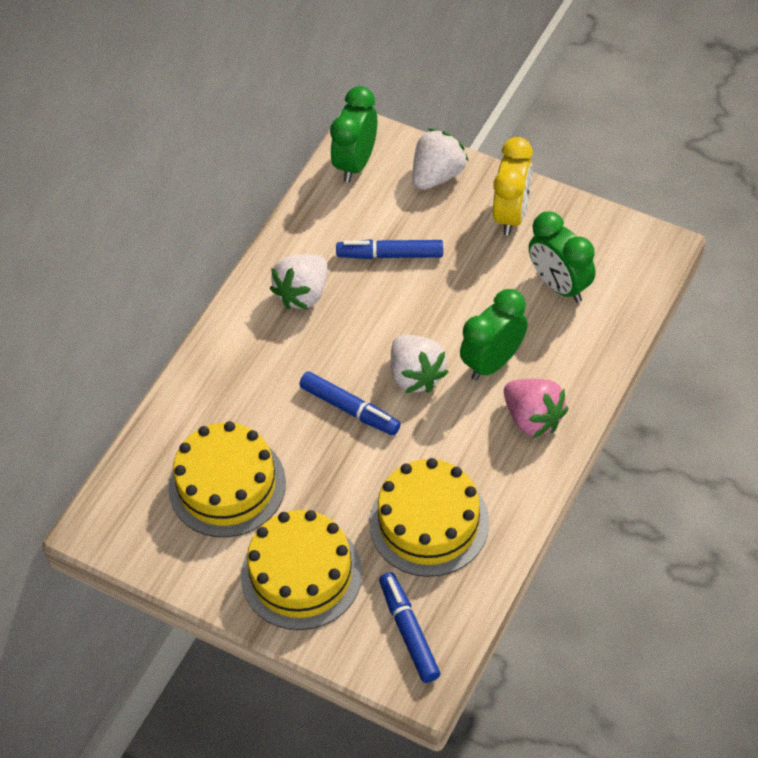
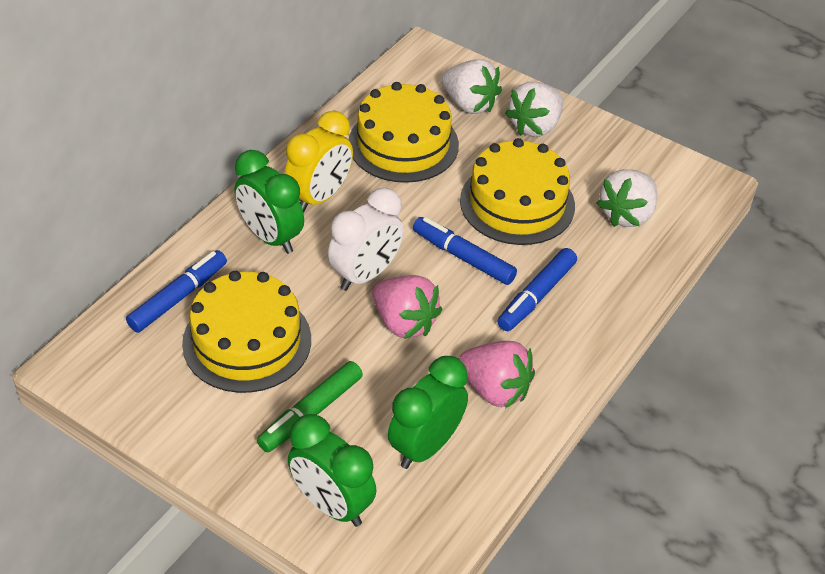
green marker: none = 0 -> [257,361,363,453] = 1
pink strawberry: [504,379,568,438] = 1 -> [372,275,443,339] [459,341,535,408] = 2
white clock: none = 0 -> [328,188,404,291] = 1

